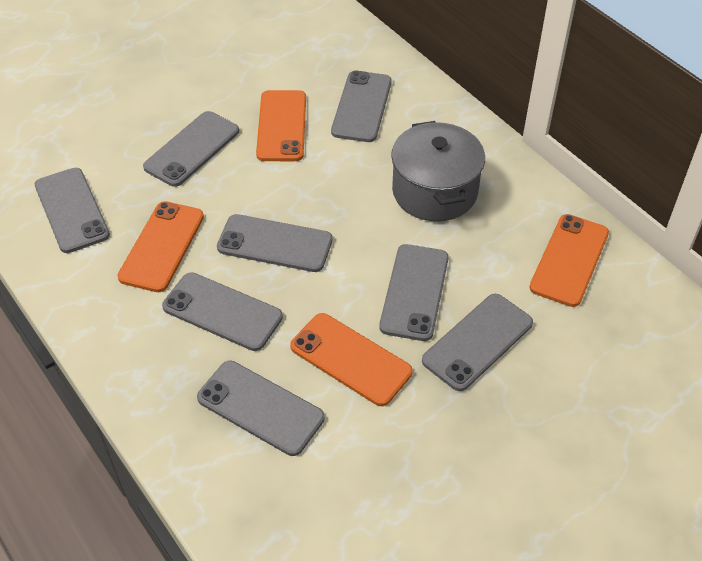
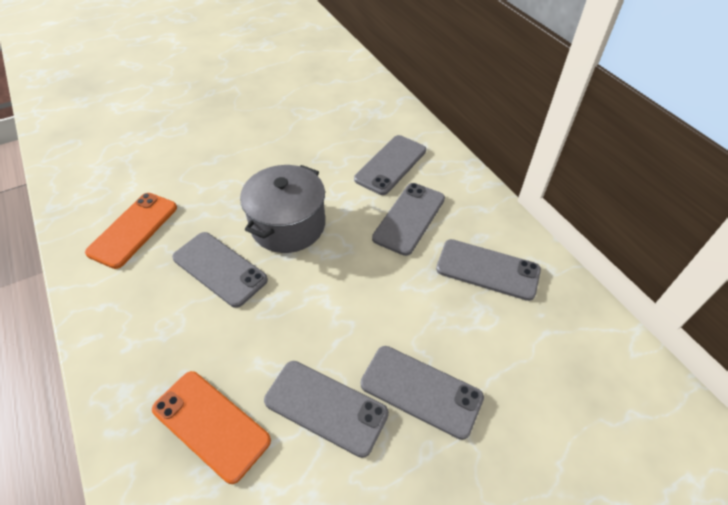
grey phone: [35,168,110,253] [143,111,239,187] [162,272,283,351] [197,361,325,456] [217,214,333,272] [331,71,392,142] [379,244,449,341] [422,294,533,391] = 8 -> [172,232,268,308] [264,361,389,458] [354,135,426,195] [361,346,484,440] [372,183,445,256] [436,239,541,301] = 6
orange phone: [117,201,204,292] [256,90,306,161] [290,313,413,406] [529,214,609,307] = 4 -> [85,193,177,269] [152,371,271,484] = 2

